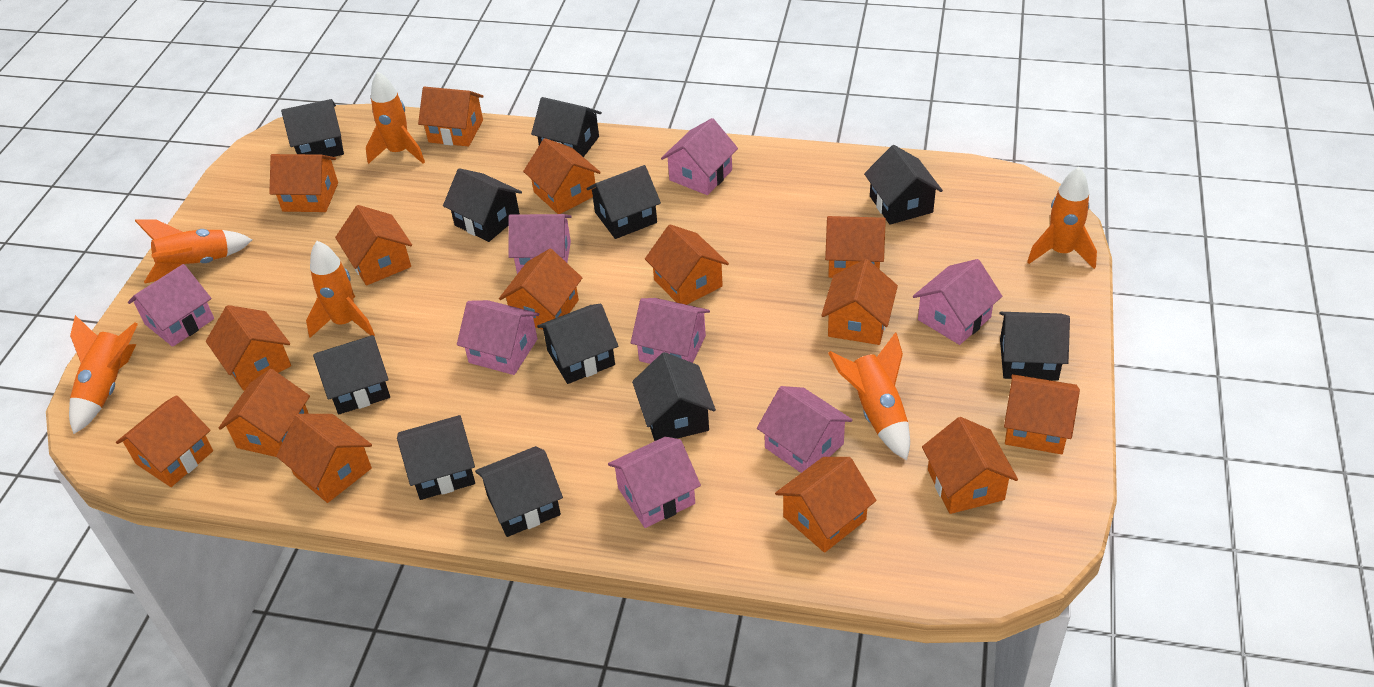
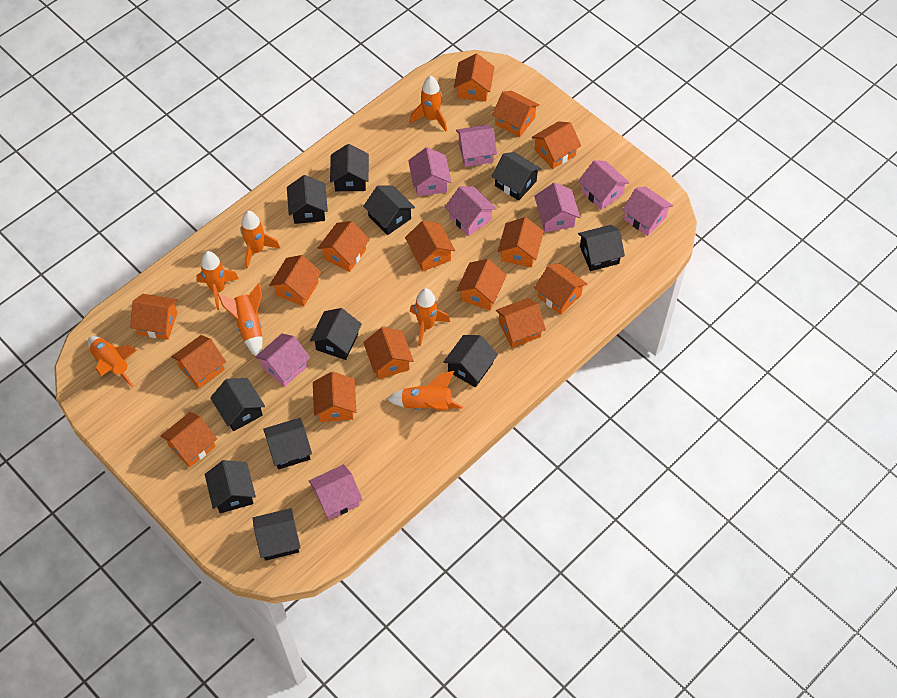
orange rocket: [69,315,138,434] [135,220,253,284] [306,241,375,338] [366,71,425,164] [828,332,910,460] [1027,167,1097,269] = 6 -> [88,336,137,388] [197,251,239,310] [218,283,262,356] [240,211,280,269] [387,371,463,411] [410,76,447,131] [410,288,450,346] = 7

